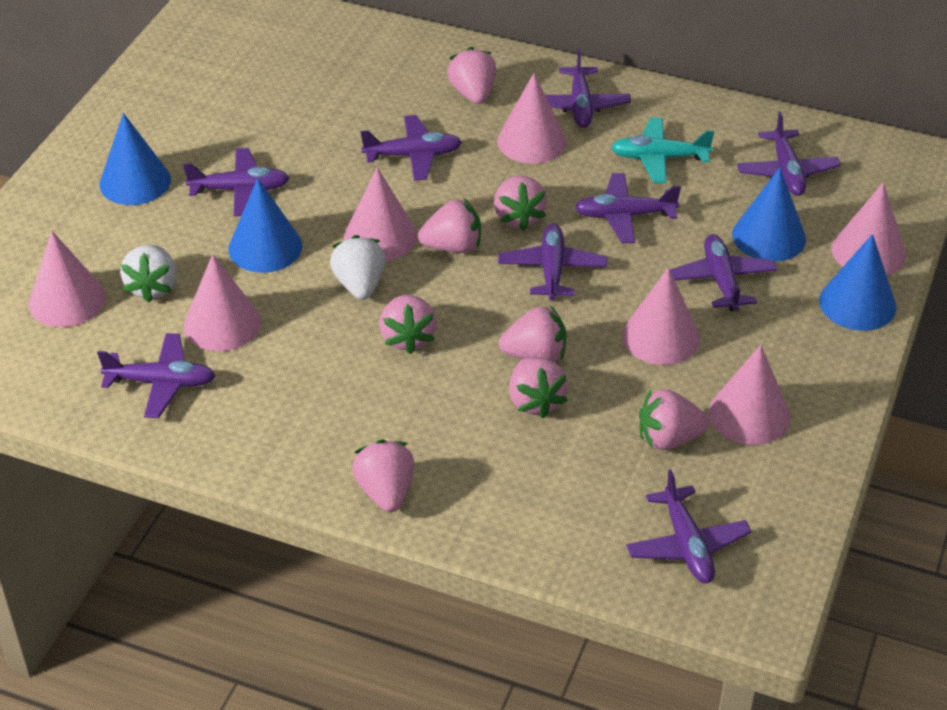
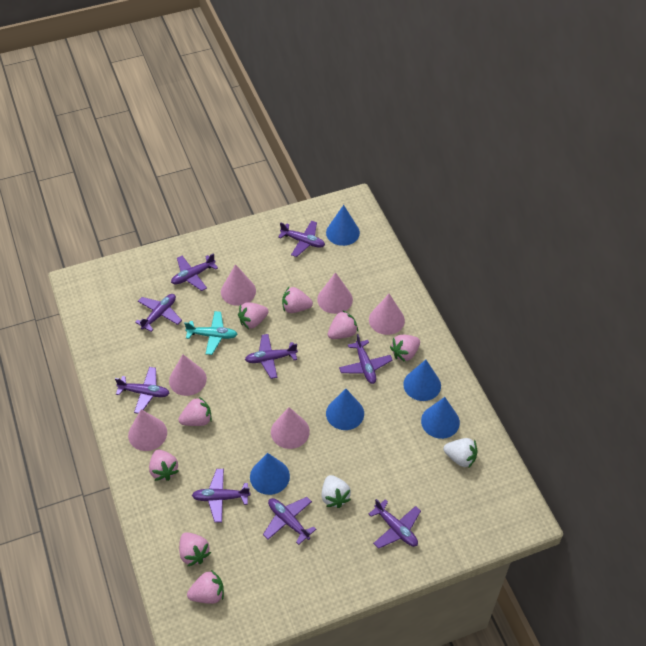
blue cone: [100,113,171,205] [228,178,303,273] [732,168,806,262] [819,234,896,331] = 4 -> [250,453,290,495] [326,205,360,246] [326,389,364,430] [403,360,441,401] [421,397,460,439] = 5
pink cone: [29,231,106,327] [184,254,261,351] [344,167,417,261] [497,73,566,164] [622,267,700,365] [709,345,790,445] [831,182,906,275] = 7 -> [128,409,167,451] [169,354,207,396] [221,264,256,306] [271,407,310,449] [317,272,353,314] [369,294,405,335] = 6

